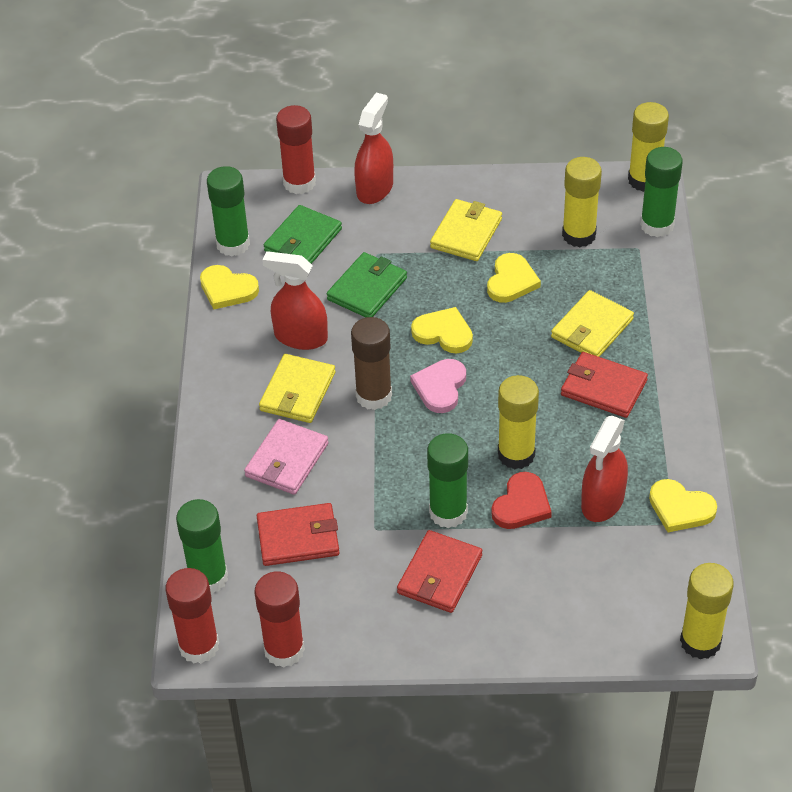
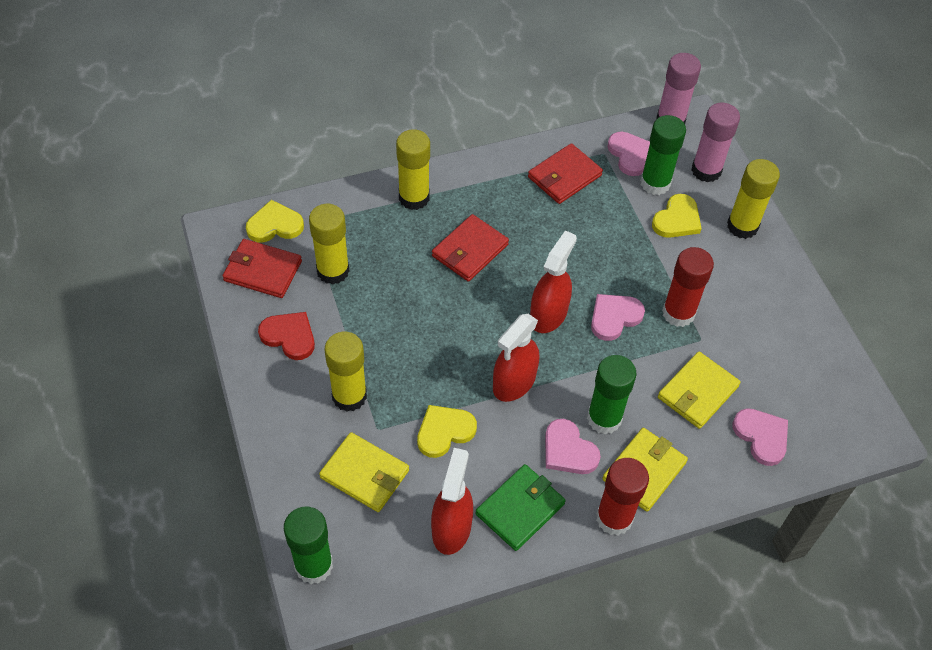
brown glue stick: [351,317,392,410] = 1 -> none = 0
green glue stick: [176,499,228,594] [207,166,250,256] [427,433,468,528] [640,147,683,237] = 4 -> [284,507,333,584] [587,355,637,434] [640,115,686,195] = 3
green wallet: [264,205,342,264] [327,252,407,317] = 2 -> [476,464,566,551] = 1
pink glue stick: none = 0 -> [656,53,701,124] [691,103,740,182] = 2
pink heart: [410,359,466,413] = 1 -> [545,419,601,474] [591,294,645,341] [607,132,650,176] [732,408,788,466] = 4
pink wallet: [244,419,329,495] = 1 -> none = 0
red glue stick: [166,568,219,664] [254,571,305,667] [276,105,316,194] = 3 -> [596,458,649,536] [662,247,714,327] = 2
yellow heart: [200,265,259,309] [411,307,473,353] [487,253,541,303] [649,479,717,532] = 4 -> [246,200,304,243] [417,405,477,458] [652,194,702,238] = 3

